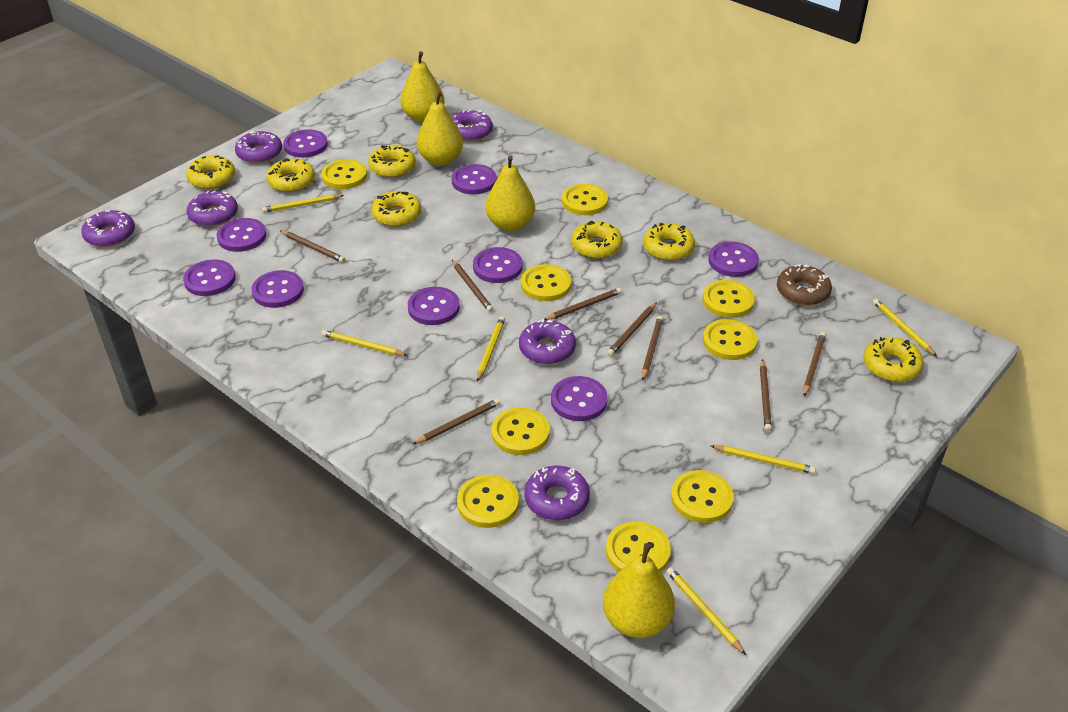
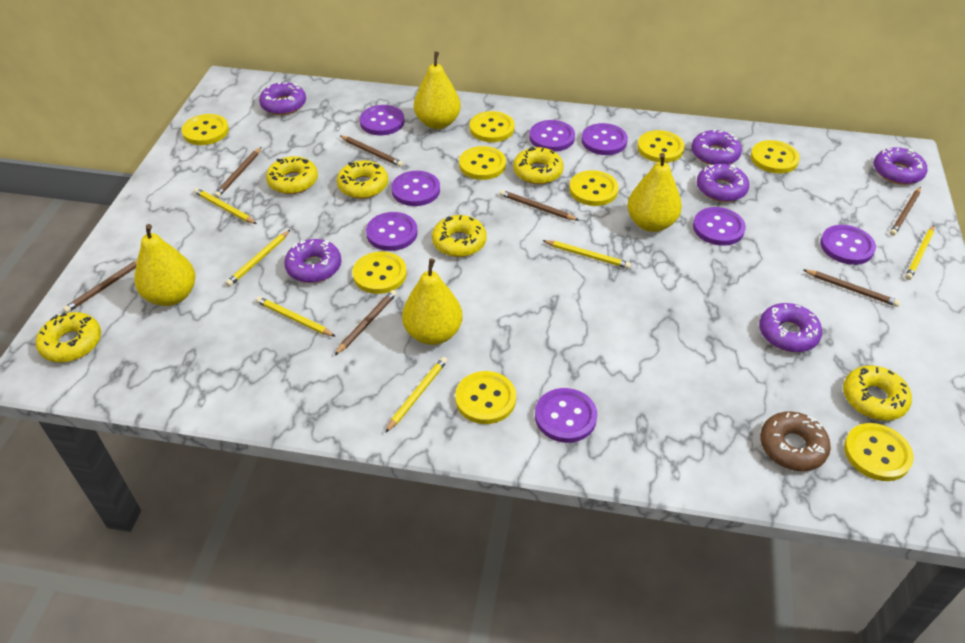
brown pencil: [280,230,345,263] [413,398,500,444] [452,260,493,312] [544,288,622,320] [607,302,657,356] [642,316,663,381] [760,359,772,432] [803,332,826,396] = 8 -> [63,260,137,313] [214,147,261,198] [335,290,397,355] [340,135,403,167] [500,190,578,220] [803,269,900,307] [890,187,921,236] = 7
purple button: [183,259,236,296] [217,218,266,252] [251,270,304,308] [283,129,328,158] [408,287,460,325] [451,164,497,194] [473,247,522,283] [551,376,608,421] [708,241,759,277] = 9 -> [360,105,405,135] [366,212,418,251] [391,171,440,206] [529,120,575,152] [535,388,597,443] [581,123,628,155] [693,207,746,246] [820,225,876,265] = 8
yellow donut: [186,155,235,189] [266,158,315,192] [368,145,416,178] [371,191,421,227] [571,221,623,259] [643,223,695,261] [863,337,924,382] = 7 -> [36,312,101,362] [266,156,318,194] [337,160,388,199] [432,215,487,257] [513,147,563,184] [843,365,912,421] = 6

